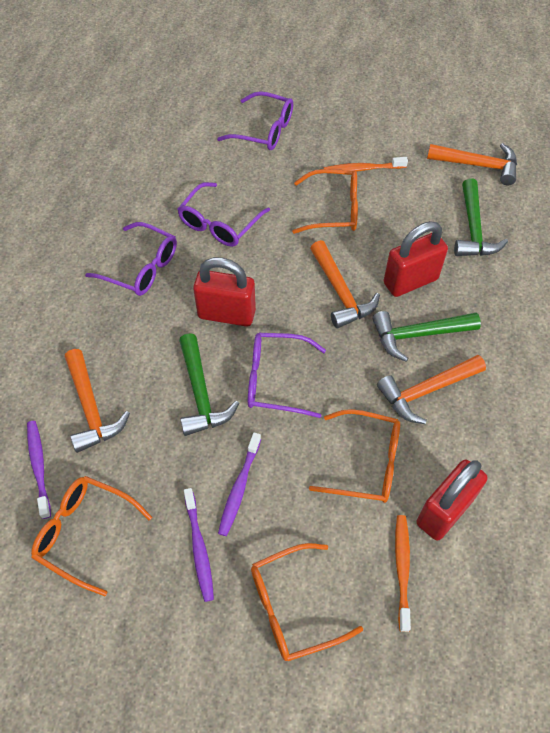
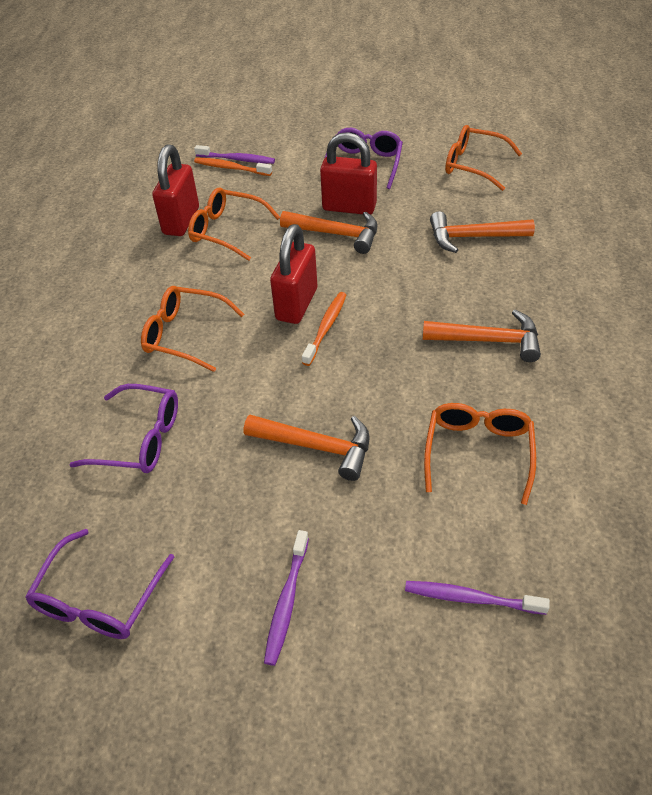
green hammer: [179,333,239,436] [372,311,481,362] [454,178,508,256] = 3 -> none = 0
purple glasses: [85,222,177,296] [177,182,270,247] [217,91,293,150] [248,333,326,418] = 4 -> [25,529,174,639] [69,384,178,473] [325,128,403,189] = 3

